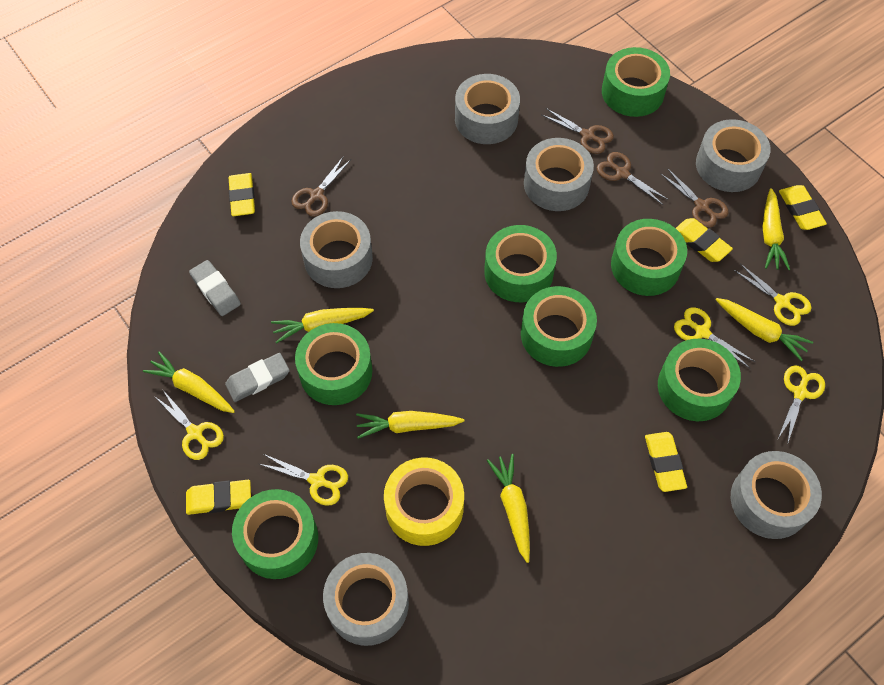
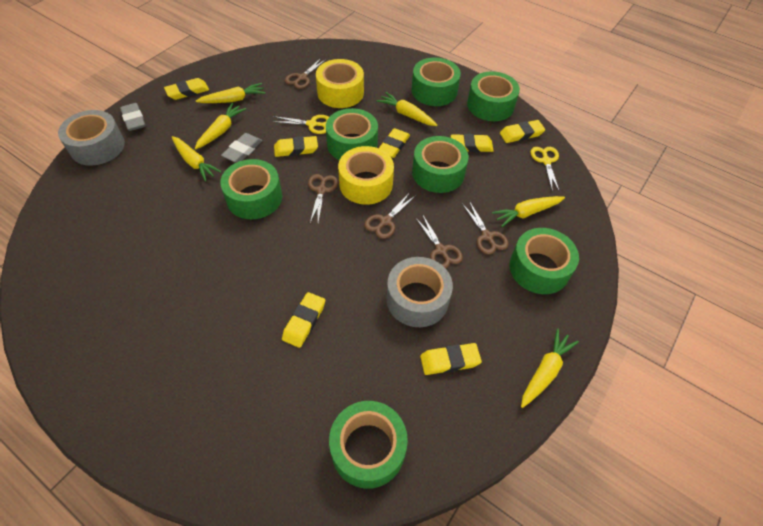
brown scissors: [291,156,351,217] [542,108,614,154] [597,152,669,205] [660,168,728,228] = 4 -> [285,57,327,89] [308,174,338,223] [364,192,415,239] [415,214,463,268] [462,201,509,255] = 5
grey tape: [300,211,373,288] [323,553,409,646] [455,74,520,144] [524,138,594,211] [696,119,770,192] [731,451,822,539] = 6 -> [58,110,125,166] [386,257,453,327] = 2
yellow eraser: [186,480,251,515] [229,173,255,216] [645,432,687,492] [676,218,733,262] [779,185,827,230] = 5 -> [164,78,209,100] [274,136,318,157] [282,292,325,348] [379,128,410,158] [420,343,482,375] [451,134,493,152] [500,120,545,143] = 7
yellow scissors: [154,389,224,460] [260,454,348,506] [674,307,755,368] [734,264,811,326] [778,365,825,445] = 5 -> [274,115,329,134] [530,147,560,192] = 2
yellow tape: [384,457,464,546] = 1 -> [316,59,364,108] [338,146,394,205] = 2

